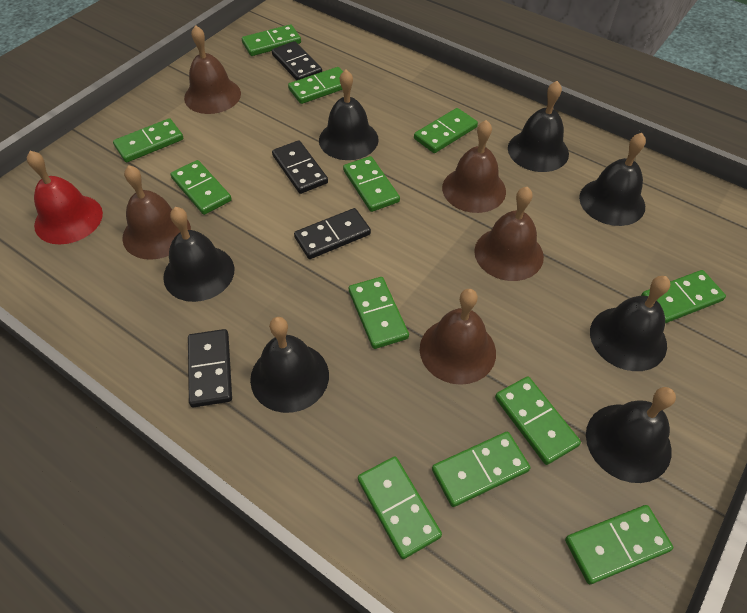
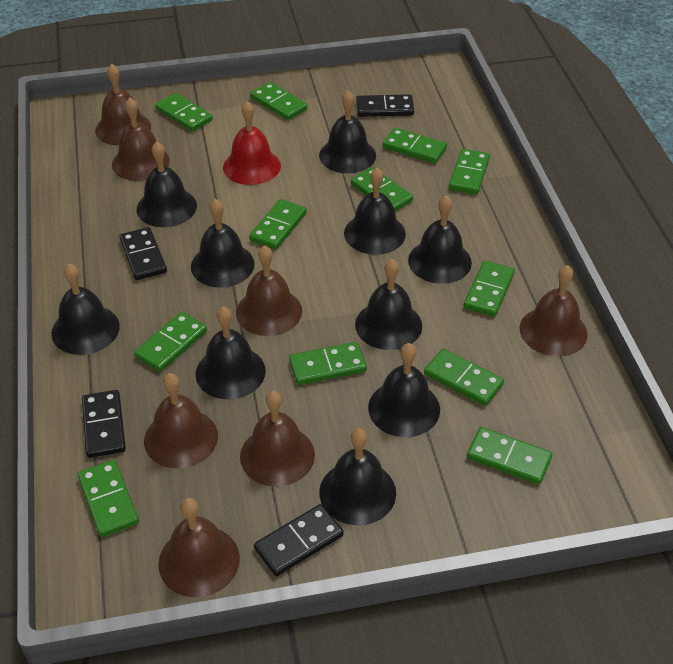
black bell: [163,207,234,302] [250,317,329,413] [319,70,379,160] [508,81,569,172] [579,133,646,226] [586,387,676,483] [590,276,670,371] = 7 -> [51,264,120,355] [137,142,197,227] [191,199,255,288] [196,306,266,399] [319,90,376,173] [319,428,396,525] [344,168,406,255] [355,259,422,350] [368,343,440,437] [408,195,472,284] = 10
brown bell: [122,165,191,260] [184,25,241,114] [420,289,496,385] [442,120,506,213] [474,187,544,281] = 5 -> [95,64,151,146] [112,98,170,181] [144,373,218,469] [158,498,240,597] [236,246,302,336] [240,391,315,487] [520,265,588,357] = 7

